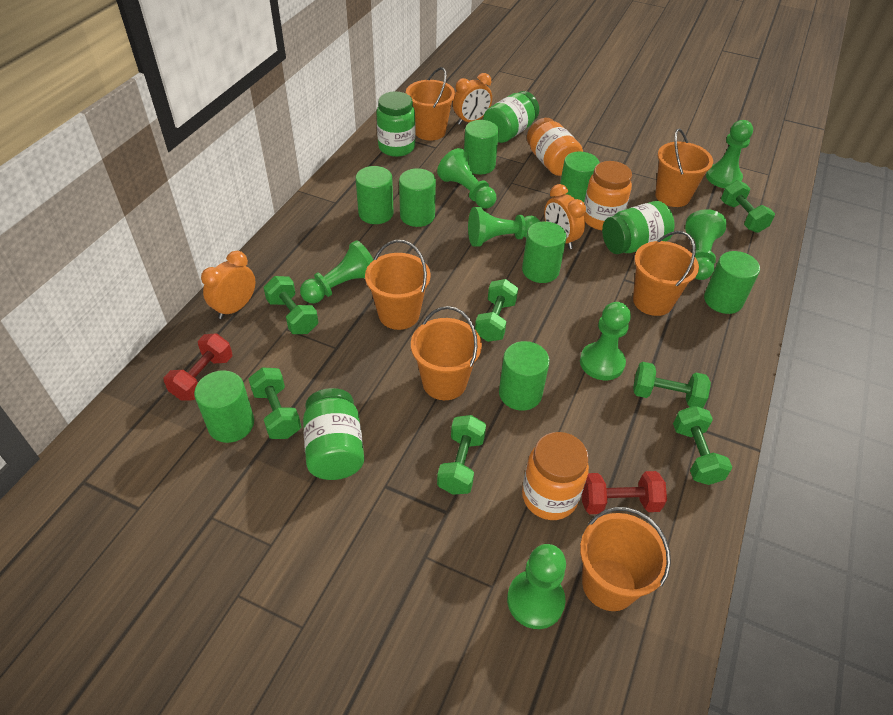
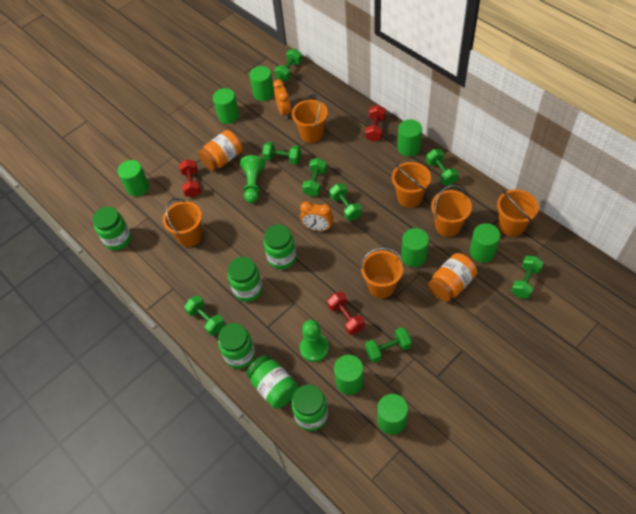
green dumbbell: [248,367,301,439] [263,276,318,334] [437,415,486,495] [475,279,518,342] [633,362,711,408] [673,406,732,485] [721,180,775,233] = 7 -> [184,295,225,336] [262,142,301,165] [274,49,302,81] [302,158,327,197] [329,184,362,221] [365,327,412,363] [426,149,459,185] [511,256,544,299] = 8
green jar: [303,388,364,480] [376,91,416,157] [483,91,539,143] [602,201,675,254] = 4 -> [93,207,131,250] [218,323,255,369] [228,257,263,302] [246,355,298,409] [264,225,297,270] [291,385,328,431] = 6
green pawn: [300,240,374,303] [437,148,496,209] [468,207,540,247] [507,544,566,629] [580,302,631,380] [685,209,727,280] [706,120,753,188] = 7 -> [240,155,265,203] [300,320,329,362] = 2
orange clock: [201,251,256,319] [453,73,492,125] [544,184,586,249] = 3 -> [273,79,291,119] [300,201,334,231] = 2
orange jar: [522,432,589,520] [527,118,583,176] [584,161,632,230] = 3 -> [199,130,242,171] [428,253,477,302] = 2
red dumbbell: [164,333,233,401] [582,471,667,514] = 2 -> [179,160,201,197] [327,292,365,335] [365,105,386,142] = 3

